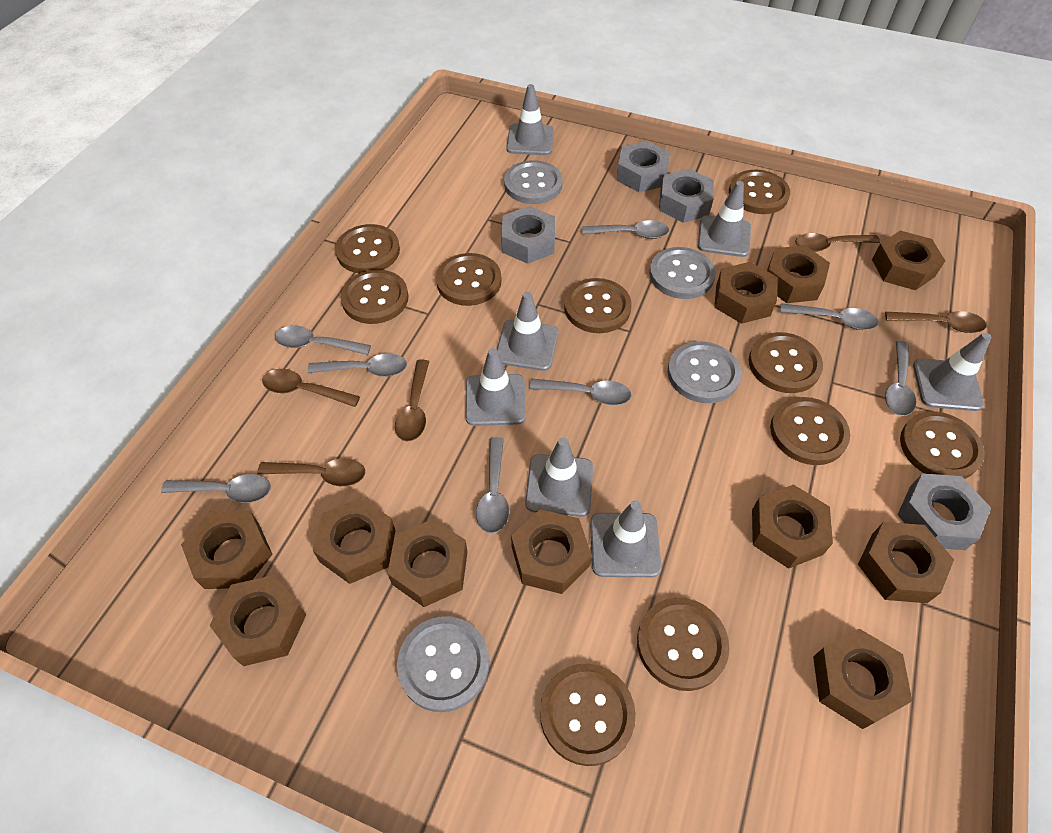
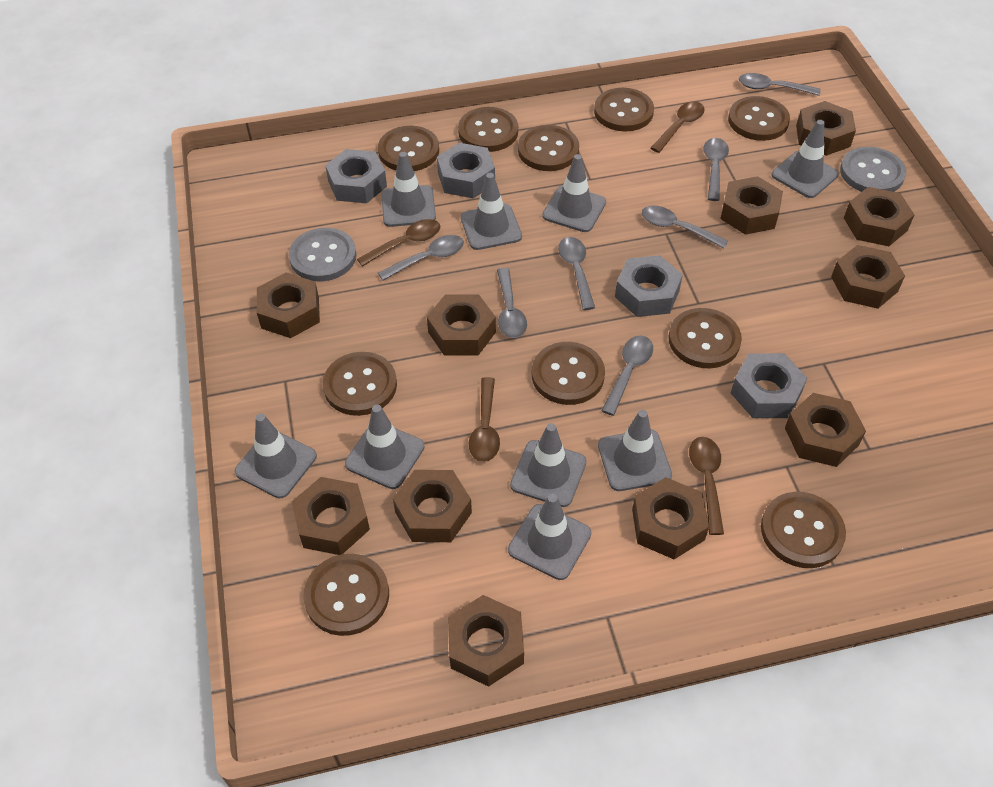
brown spoon: [257,458,365,486] [262,369,360,407] [395,360,429,441] [795,233,880,252] [885,311,986,333] = 5 -> [357,219,440,267] [469,377,500,462] [651,102,705,153] [689,437,724,535] = 4
grey button: [397,616,489,712] [504,160,563,204] [649,247,716,299] [667,341,741,403] = 4 -> [289,228,357,281] [840,147,906,192] = 2
grey spoon: [161,474,271,503] [275,326,371,355] [308,353,407,377] [476,437,509,533] [530,379,631,405] [582,220,669,239] [780,303,879,330] [885,341,916,416] = 8 -> [378,235,464,281] [497,268,527,338] [558,237,595,310] [601,335,653,416] [642,206,728,248] [703,138,729,201] [739,73,821,96] = 7
grey traffic cone: [465,348,526,426] [497,292,558,371] [506,84,554,155] [525,437,593,517] [590,500,662,577] [698,181,751,257] [913,333,992,411] = 7 -> [235,414,317,498] [345,405,425,489] [381,152,436,227] [461,173,522,250] [508,494,591,580] [510,423,587,507] [542,154,606,232] [598,410,672,491] [772,120,839,198] = 9

